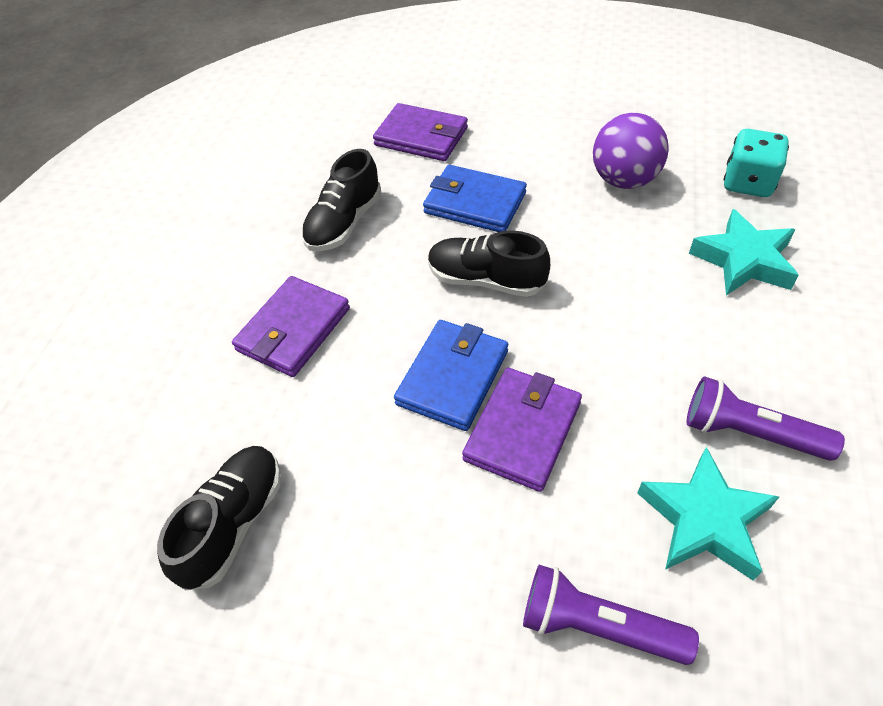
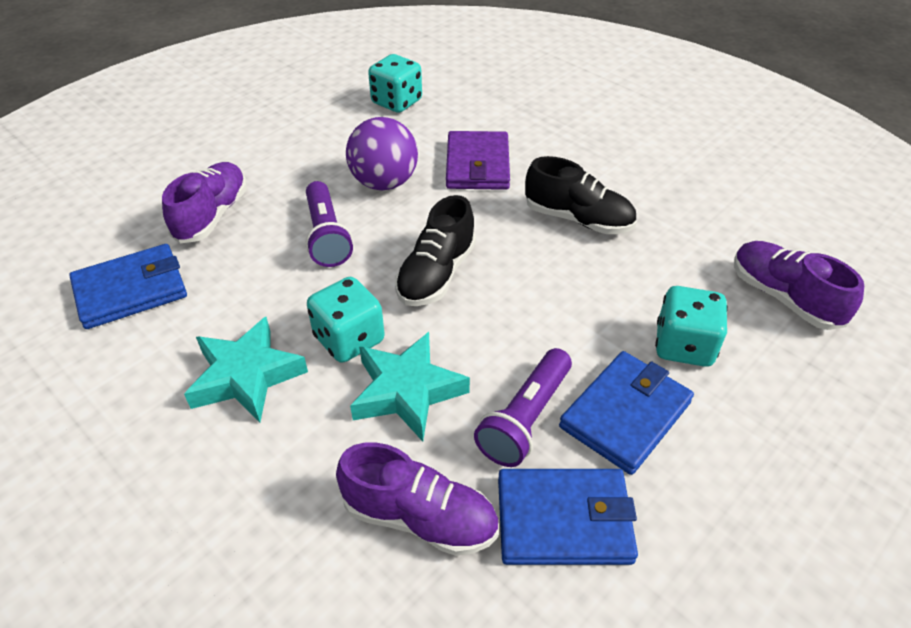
black shoe: [157,446,281,590] [301,149,382,251] [428,231,550,297] = 3 -> [395,195,476,306] [525,156,637,234] = 2
blue wallet: [394,320,508,431] [423,165,527,232] = 2 -> [69,244,187,329] [498,469,638,565] [559,351,694,475] = 3
purple shoe: none = 0 -> [162,162,247,243] [336,442,499,556] [734,241,864,330] = 3
purple wallet: [232,276,350,377] [373,103,468,161] [462,368,582,492] = 3 -> [446,131,510,190] = 1
turquoise dice: [724,129,789,197] = 1 -> [307,277,385,363] [368,54,422,113] [655,286,728,367] = 3

